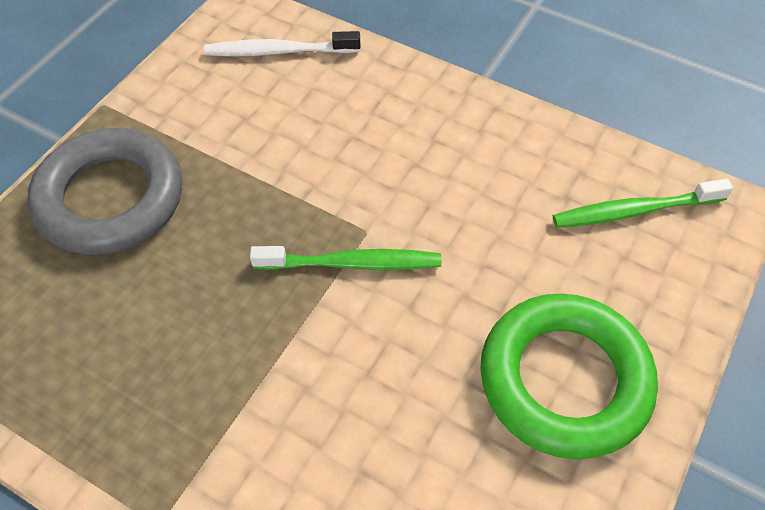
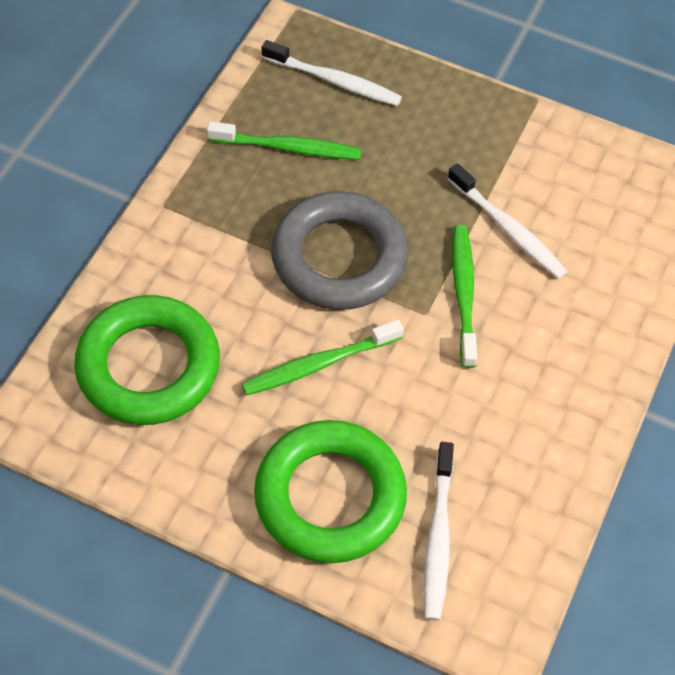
green ring: [480,293,658,459] = 1 -> [74,295,220,425] [254,420,407,563] = 2
green toothbrush: [250,246,441,270] [553,178,733,228] = 2 -> [207,121,362,160] [242,320,404,396] [452,225,477,368] = 3
white toothbrush: [204,31,361,57] = 1 -> [262,40,402,106] [424,442,454,621] [447,163,568,279] = 3

